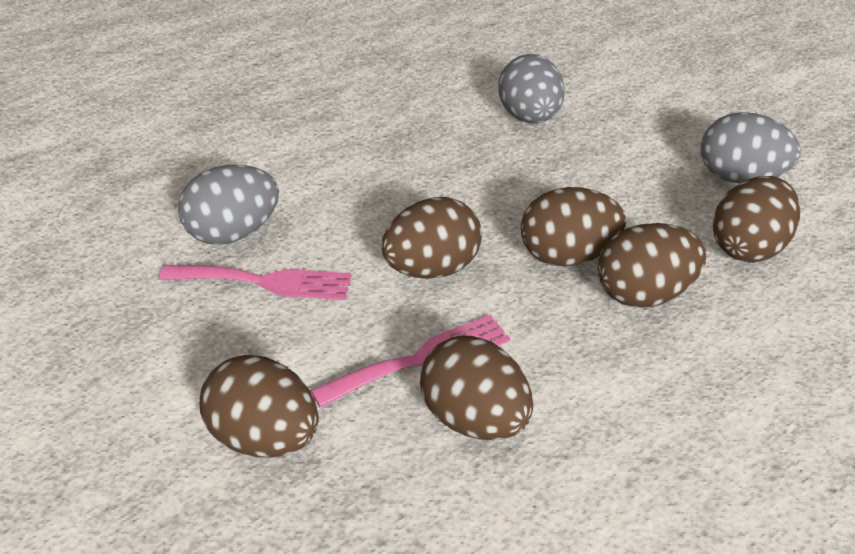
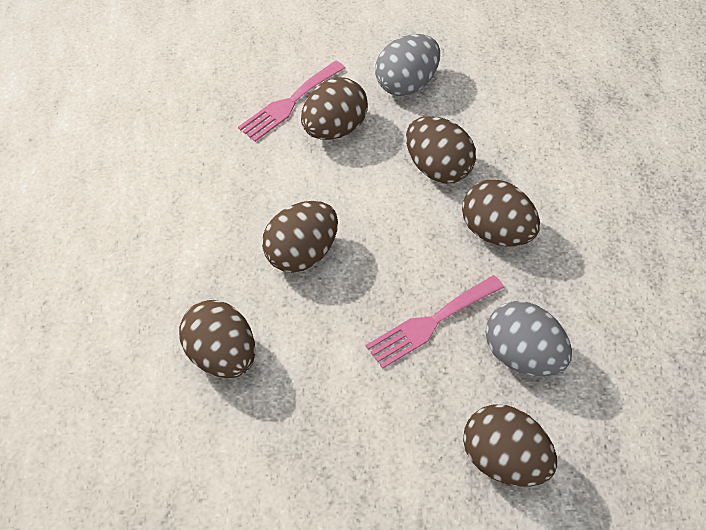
grey egg: [178,165,279,245] [498,54,565,124] [701,112,801,183] = 3 -> [375,34,440,96] [486,301,572,376] = 2

